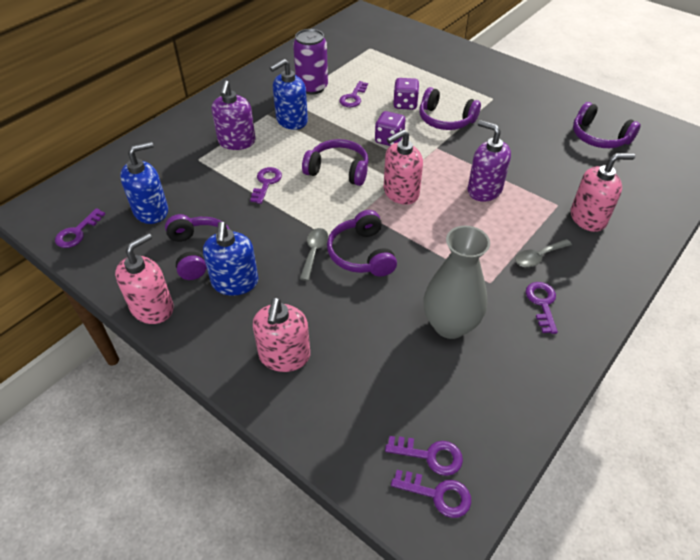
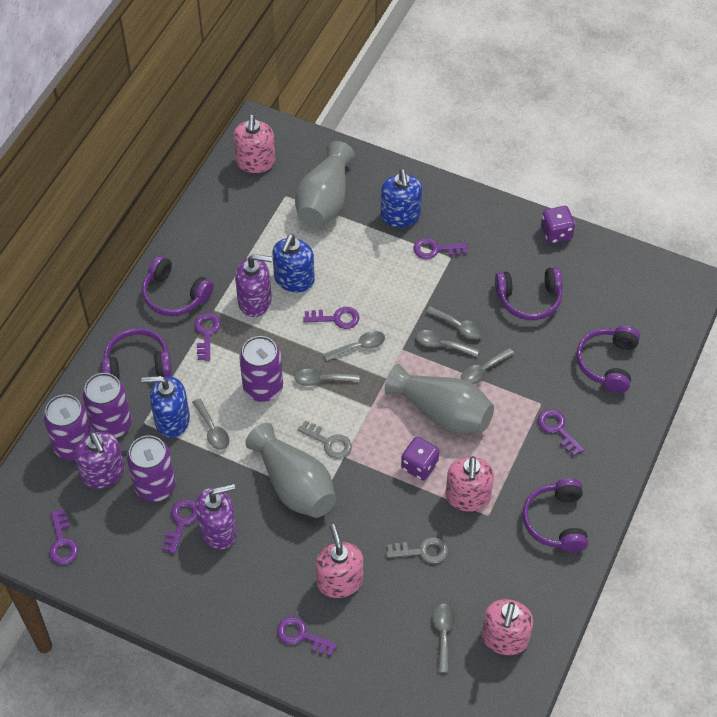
grey key: none = 0 -> [298,421,352,459] [387,537,448,564] = 2
grey spoon: [300,228,328,281] [515,239,572,267] = 2 -> [192,398,229,450] [294,369,360,386] [324,331,385,361] [416,330,479,357] [426,306,484,339] [433,603,455,673] [461,348,515,384] = 7
grey vase: [424,226,490,339] = 1 -> [245,423,336,518] [295,141,355,228] [385,364,494,433] = 3
purple can: [293,29,328,94] = 1 -> [43,394,92,461] [83,373,132,438] [127,435,176,502] [239,336,283,402] = 4
purple key: [55,208,105,248] [250,167,282,204] [339,81,368,107] [385,436,463,476] [391,470,471,518] [526,282,558,334] = 6 -> [49,509,78,565] [163,499,197,554] [194,313,221,361] [277,617,338,656] [303,307,360,329] [413,238,468,259] [538,409,584,456] = 7
purple soap dispenser: [212,80,255,150] [467,120,511,202] = 2 -> [75,432,125,489] [195,484,237,550] [235,254,272,317] = 3

